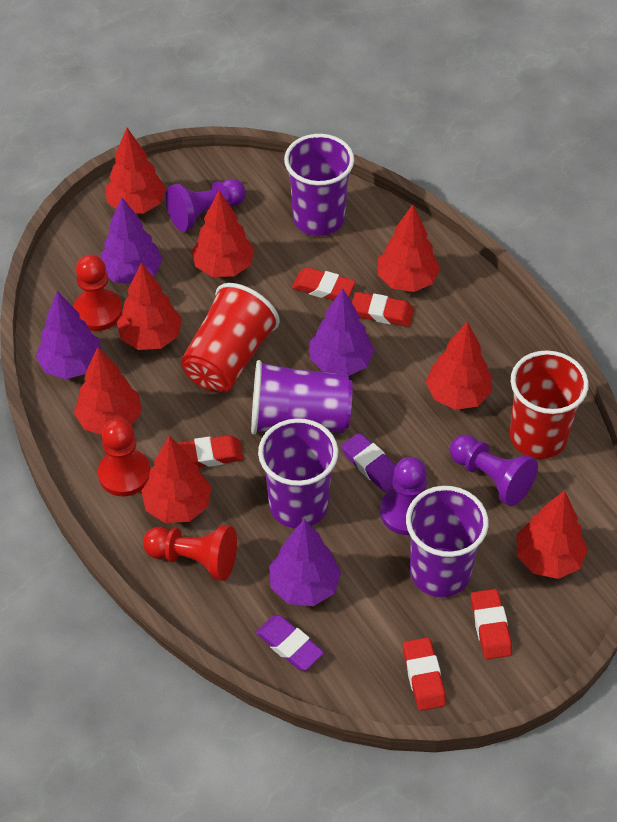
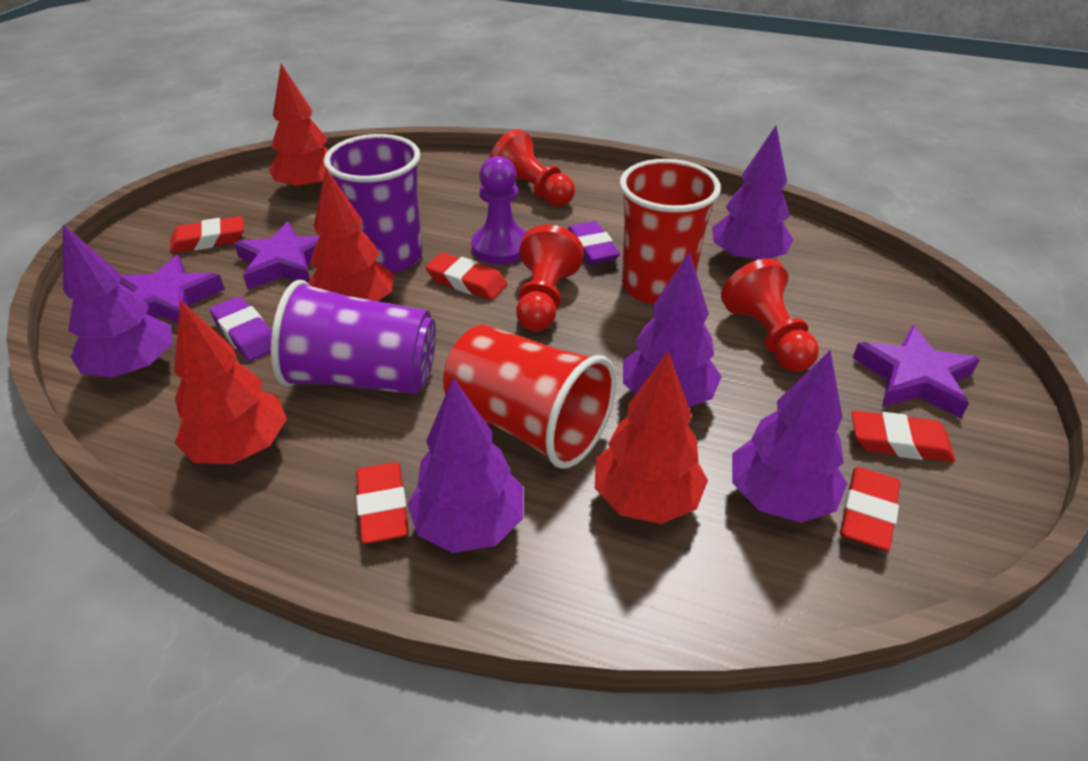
purple cup: [251,360,352,435] [258,418,338,528] [284,134,354,236] [406,486,489,597] = 4 -> [271,280,436,394] [324,134,422,273] = 2
purple pawn: [166,179,246,232] [380,457,427,535] [450,435,538,506] = 3 -> [471,156,527,264] = 1
purple star: none = 0 -> [120,255,225,324] [234,221,319,290] [853,325,980,419] = 3
purple tree: [36,291,101,379] [100,197,163,284] [269,519,341,606] [310,289,374,376] = 4 -> [63,225,172,378] [407,378,523,553] [623,251,722,407] [712,126,793,264] [732,350,847,523] = 5
red tree: [74,347,142,435] [105,128,166,213] [117,263,182,350] [141,436,211,523] [192,191,255,277] [378,204,440,292] [426,321,492,410] [517,491,588,579] = 8 -> [174,300,287,464] [269,64,329,193] [308,168,394,301] [595,351,708,524] = 4

